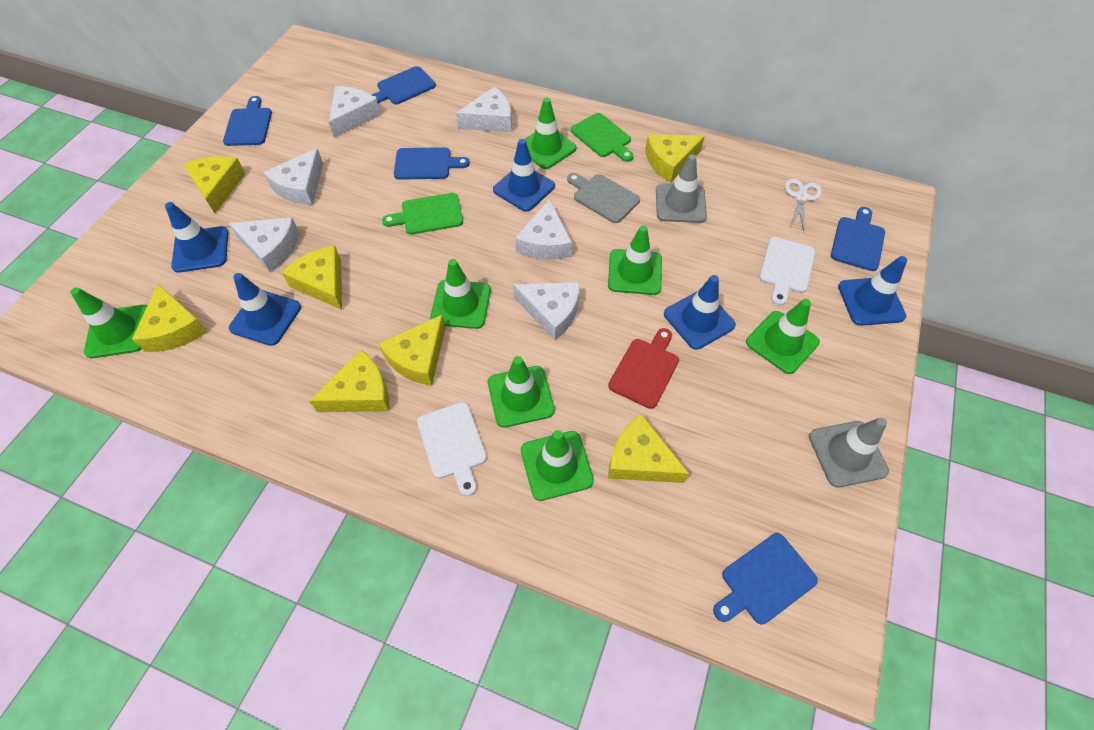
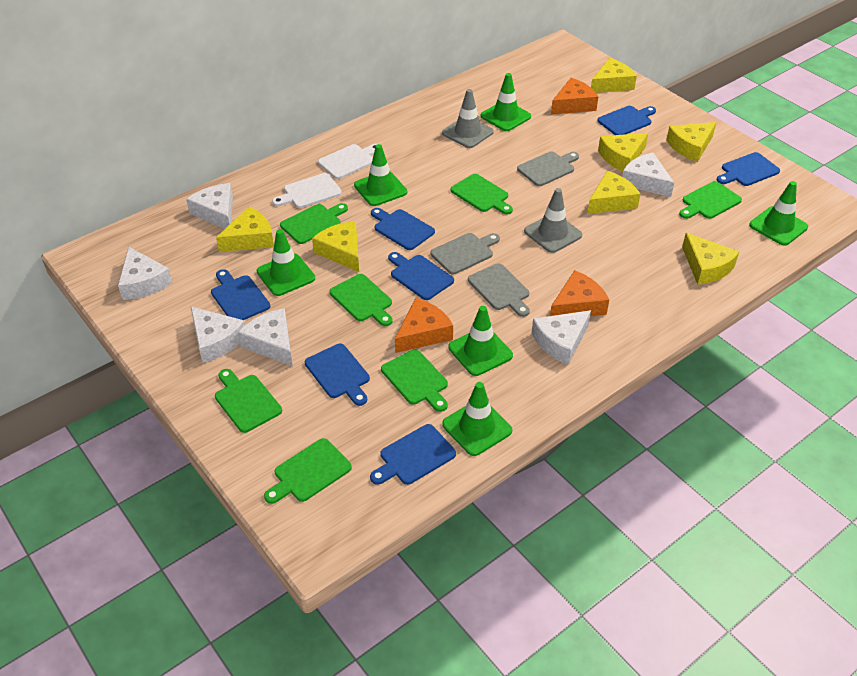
blue cutting board: [223,96,272,146] [372,66,436,104] [394,147,470,180] [713,533,818,625] [831,207,885,271] = 5 -> [211,269,270,320] [305,344,370,406] [370,424,456,485] [371,208,435,250] [388,252,454,300] [597,106,656,135] [717,152,780,186] = 7
blue traffic cone: [165,202,229,273] [229,273,301,346] [493,139,555,211] [664,275,736,350] [838,256,907,326] = 5 -> none = 0
green cutting board: [382,193,463,235] [571,113,634,162] = 2 -> [215,369,282,433] [264,438,352,504] [280,203,348,244] [330,274,393,326] [381,349,448,412] [450,174,513,214] [679,181,742,219] = 7
green traffic cone: [70,288,147,358] [430,259,491,329] [488,356,555,428] [517,98,576,169] [521,430,594,501] [608,225,662,295] [746,299,820,374] = 7 -> [257,229,315,296] [354,144,407,206] [442,382,512,456] [448,306,513,376] [481,73,531,131] [749,181,808,246] = 6
grey cutting board: [567,173,640,223] = 1 -> [431,233,500,275] [468,263,530,317] [517,151,579,186] = 3
orange cheese: none = 0 -> [395,298,453,353] [550,270,609,316] [551,78,598,114] = 3
red cutting board: [608,328,679,409] = 1 -> none = 0
white scissors: [785,178,822,231] = 1 -> none = 0

